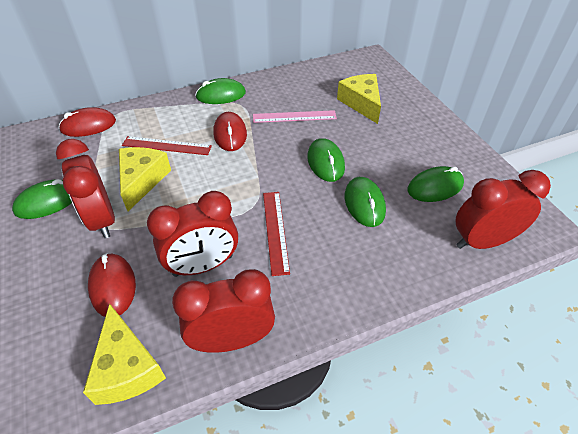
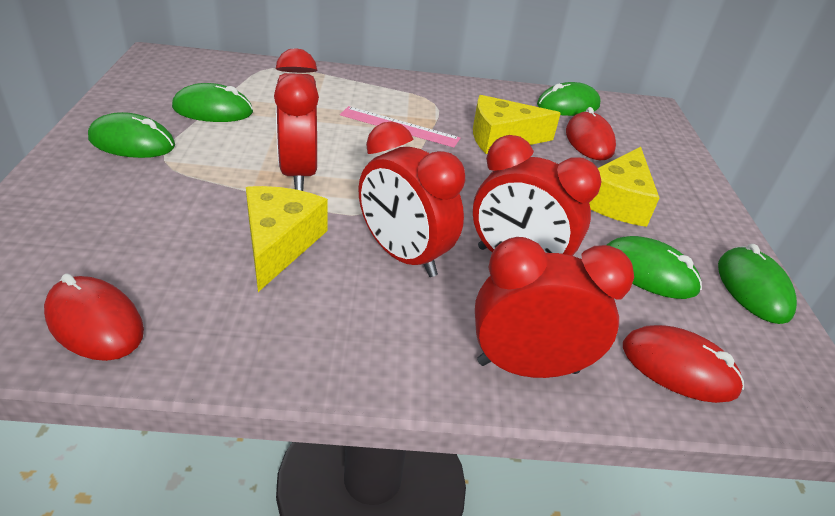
red ruler: [122,136,212,155] [263,192,290,276] = 2 -> none = 0

